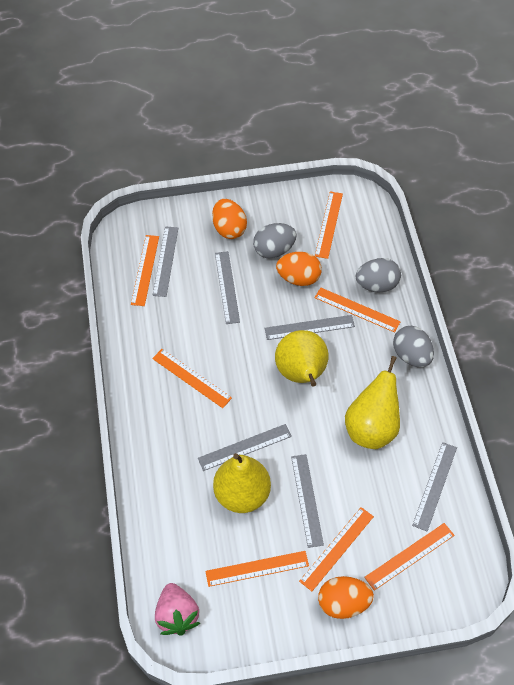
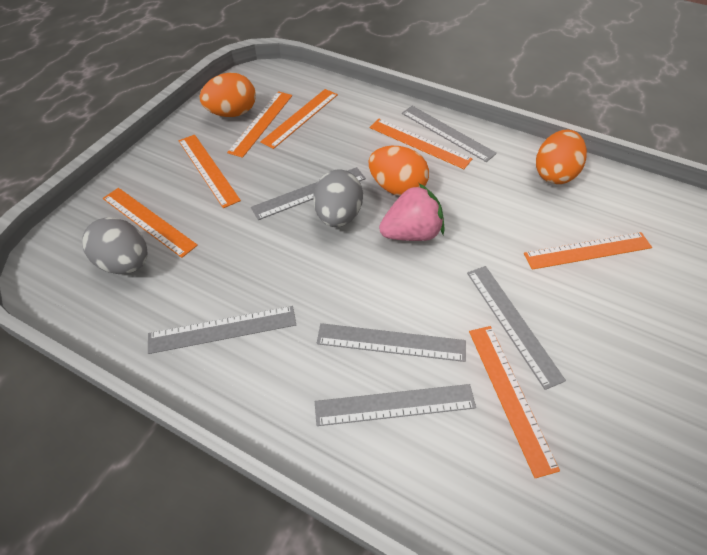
grey egg: [253,223,297,259] [356,258,401,292] [393,326,434,367] = 3 -> [82,217,148,274] [313,169,363,227] = 2
yellow pear: [213,453,271,513] [275,330,329,387] [345,356,400,449] = 3 -> none = 0

